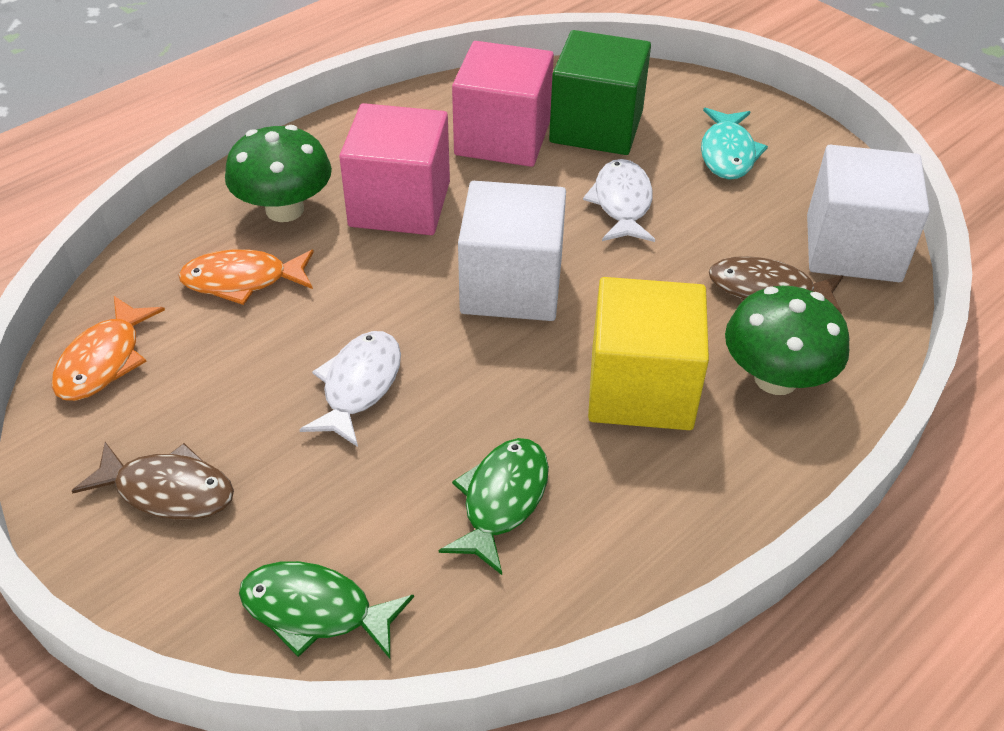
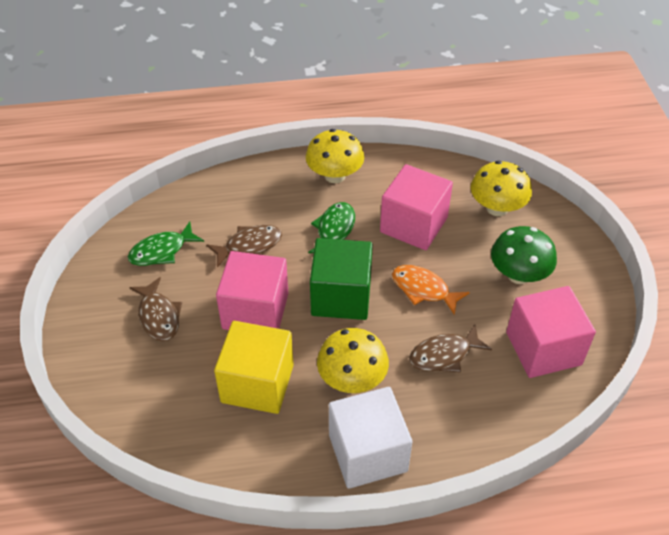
brown fish: [72,442,234,520] [709,256,843,314] = 2 -> [129,277,182,341] [206,225,282,267] [409,324,492,373] = 3
green mushroom: [225,125,332,222] [725,286,849,395] = 2 -> [491,226,557,284] = 1
orange fish: [52,296,165,401] [179,249,314,305] = 2 -> [392,265,470,316] = 1
pink cube: [339,103,450,235] [452,41,554,167] = 2 -> [216,251,288,330] [380,164,453,250] [506,286,596,378] = 3
turquoise fish: [701,108,768,180] = 1 -> none = 0
white cube: [458,181,566,321] [807,145,929,282] = 2 -> [329,387,412,489] = 1
white fish: [299,331,401,447] [583,159,655,242] = 2 -> none = 0
yellow mushroom: none = 0 -> [306,129,364,183] [317,328,389,393] [471,161,532,216] = 3

